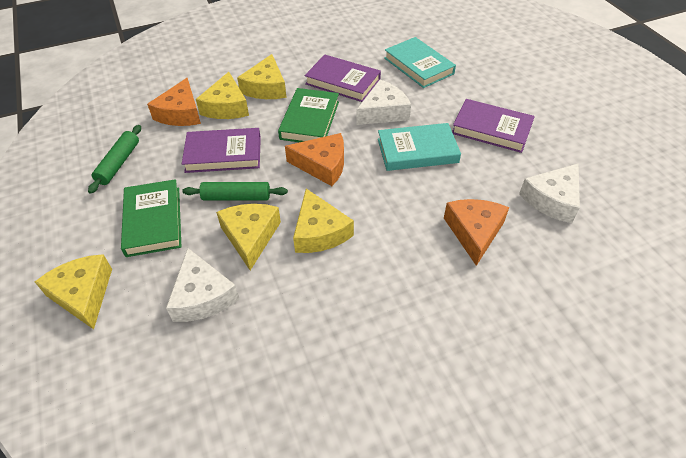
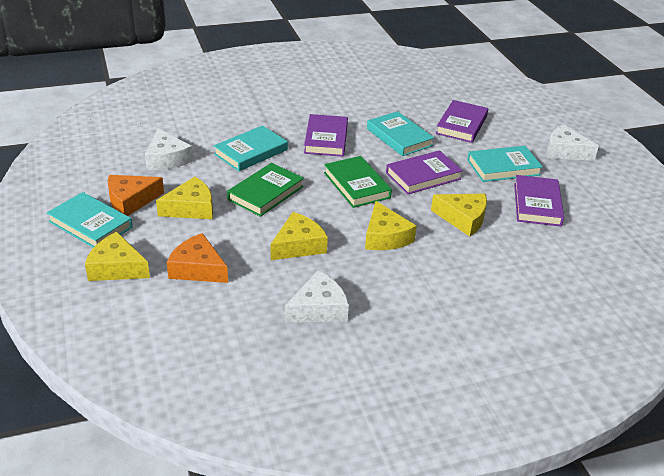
green rolling pin: [88,125,141,194] [182,182,288,200] = 2 -> none = 0
orange cheese: [147,78,201,126] [285,133,344,186] [444,199,509,266] = 3 -> [108,175,164,216] [167,233,228,283] = 2
purple book: [182,128,261,173] [305,54,381,102] [452,99,535,153] = 3 -> [304,114,348,157] [386,150,463,194] [436,100,488,143] [514,175,564,227] = 4
turquoise book: [378,123,461,171] [384,37,456,88] = 2 -> [47,192,133,248] [214,125,288,171] [367,111,434,156] [467,146,543,182] = 4

